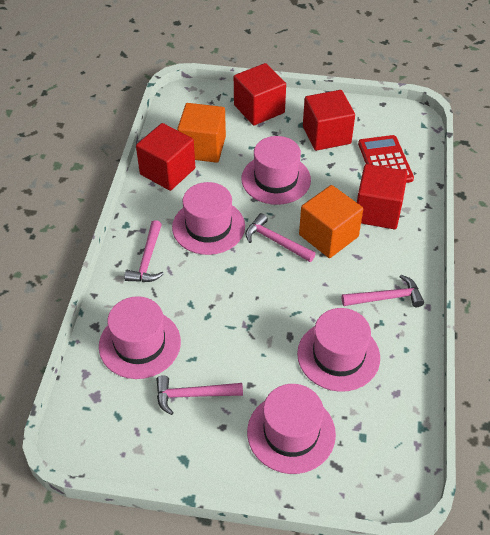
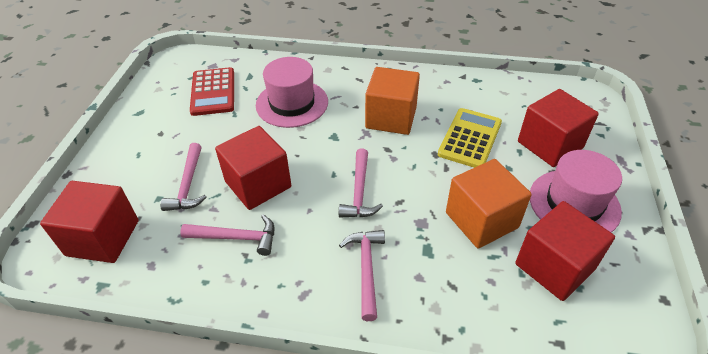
pink hat: [99,296,181,379] [172,182,245,255] [241,136,311,205] [247,384,336,474] [297,308,380,392] = 5 -> [256,57,328,128] [530,150,622,232] = 2
yellow calculator: none = 0 -> [438,108,502,168] = 1

